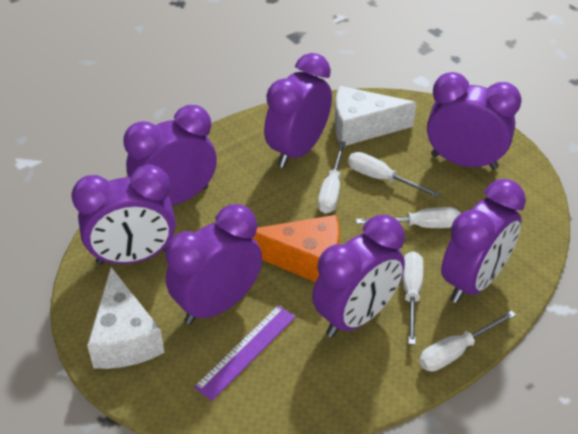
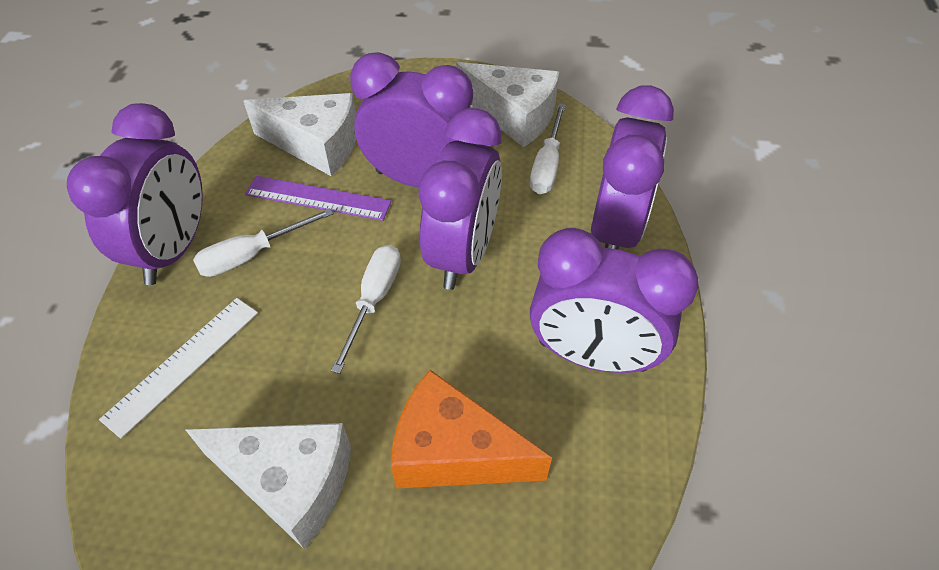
purple clock: [71,164,176,265] [123,105,217,205] [165,204,262,324] [264,53,332,168] [312,215,405,338] [427,72,521,170] [441,179,526,303] = 7 -> [67,103,203,285] [350,52,473,187] [418,108,502,290] [530,228,699,373] [591,85,674,250] = 5
white cheese: [87,267,165,369] [335,86,417,146] = 2 -> [186,423,351,549] [243,93,356,176] [456,62,559,147] = 3
white ruler: none = 0 -> [99,298,258,439] = 1
white screwdriver: [318,141,346,214] [348,152,440,198] [356,207,461,228] [402,251,423,345] [419,310,516,372] = 5 -> [193,208,333,277] [331,245,401,374] [530,104,566,194] = 3

